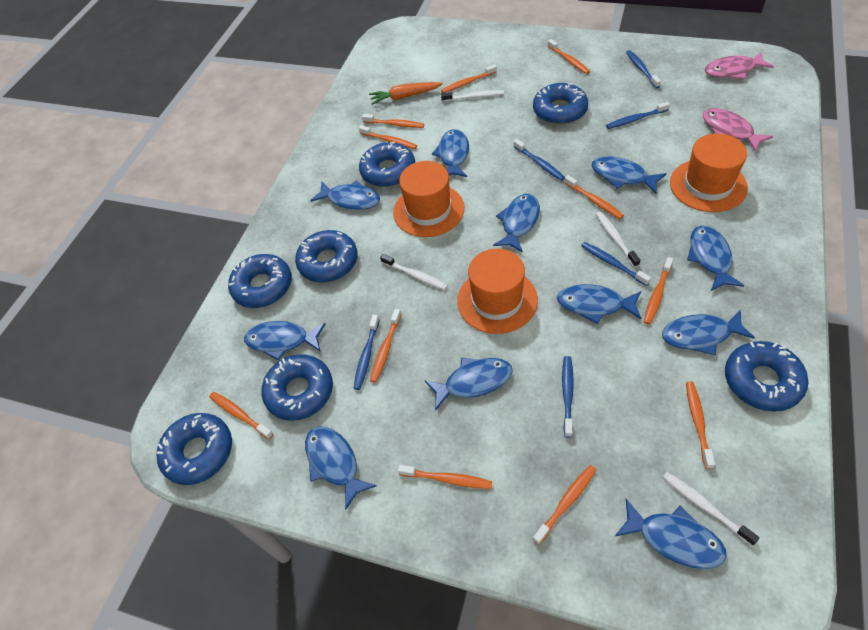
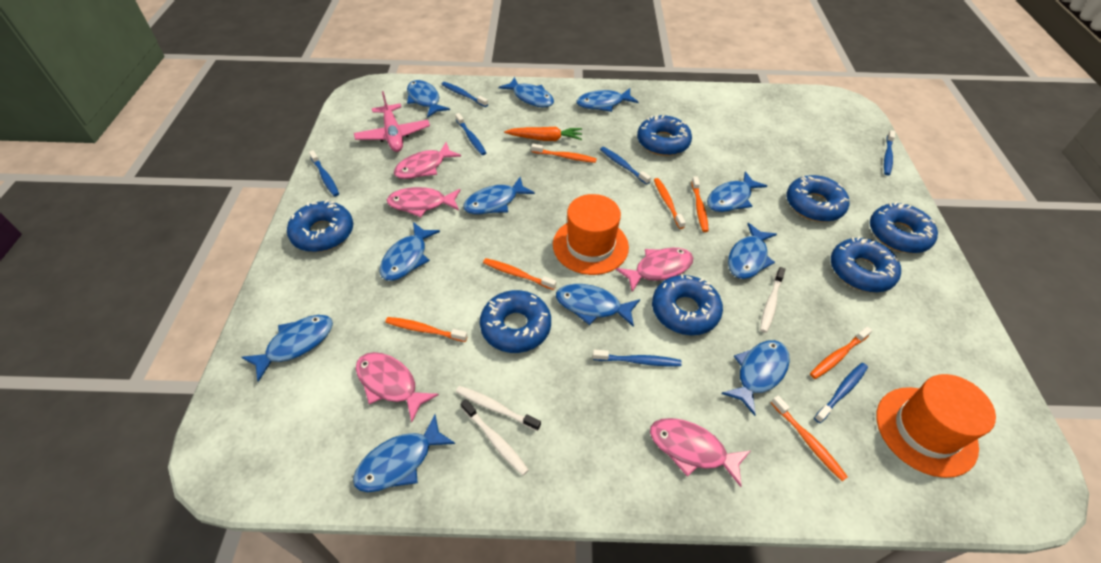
blue toothbrush: [353,315,380,390] [514,139,565,181] [562,356,574,438] [581,242,651,286] [606,102,670,129] [626,50,661,88] = 6 -> [309,150,339,197] [441,82,488,107] [455,113,486,155] [593,350,682,366] [600,147,651,185] [814,363,868,423] [884,130,895,175] = 7
orange hat: [393,161,464,237] [457,249,538,334] [670,133,748,212] = 3 -> [553,194,629,275] [876,374,996,478] = 2
orange toothbrush: [209,392,274,440] [359,125,417,149] [362,114,424,128] [370,309,402,383] [398,465,492,489] [441,64,497,93] [533,465,596,545] [548,39,590,74] [564,175,624,219] [644,257,673,325] [686,381,715,469] = 11 -> [385,317,468,342] [483,258,556,290] [531,144,597,163] [654,178,686,229] [691,176,709,232] [771,395,848,481] [810,327,872,379] = 7
pink fish: [703,108,773,152] [705,52,774,79] = 2 -> [356,352,439,422] [387,187,461,217] [394,142,461,179] [616,248,693,292] [650,418,751,487] = 5
pink plane: none = 0 -> [354,91,430,152] = 1
white toothbrush: [380,254,448,290] [441,90,504,102] [596,211,640,267] [663,472,760,546] = 4 -> [456,386,541,431] [461,399,529,476] [760,267,786,333] = 3

